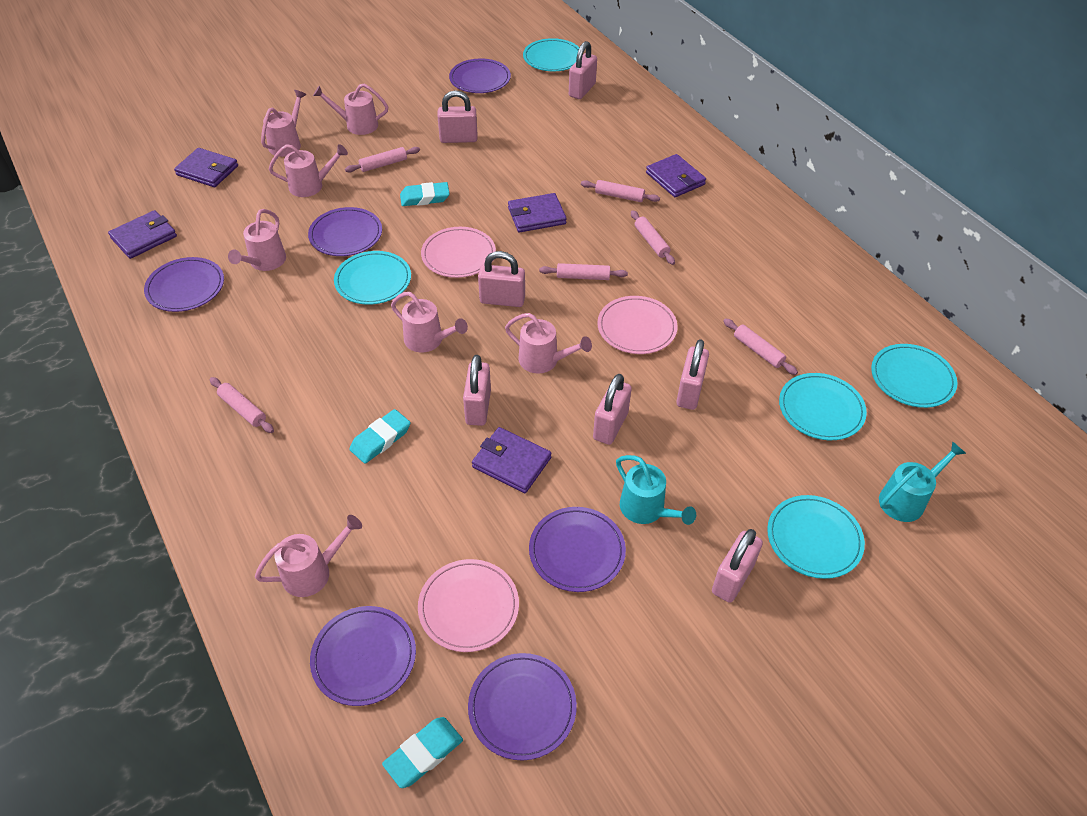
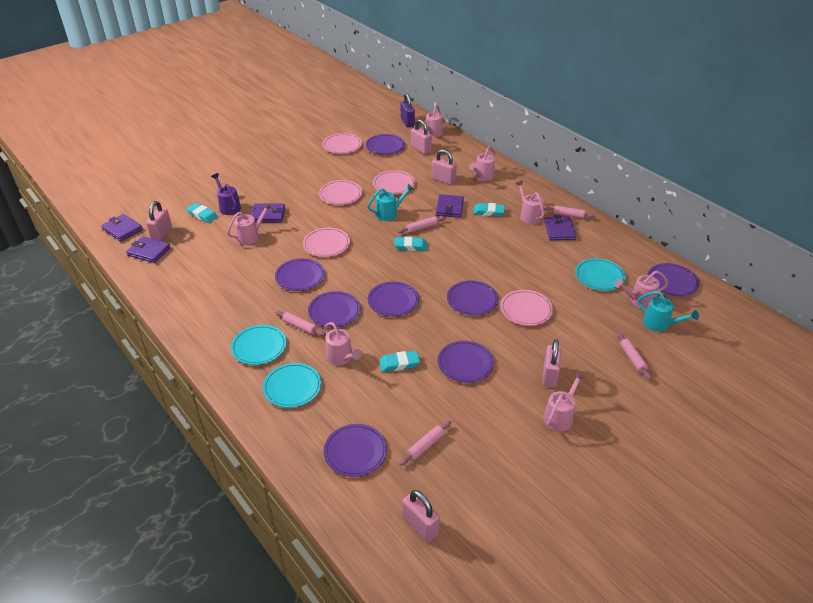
pink padlock: [437,90,478,143] [463,355,491,426] [478,251,525,307] [569,41,597,99] [593,374,632,445] [676,339,709,410] [712,529,763,603] = 7 -> [146,201,172,241] [402,490,440,542] [411,119,432,154] [432,149,457,185] [542,339,561,387] = 5
pink plate: [418,559,519,652] [421,227,496,278] [597,296,678,354] = 3 -> [303,228,350,257] [319,180,362,205] [323,133,362,154] [373,170,415,194] [500,290,553,326] = 5
pink rolling pin: [210,377,274,433] [345,147,420,173] [539,263,628,280] [581,180,660,202] [631,210,675,265] [723,318,798,375] = 6 -> [275,310,325,336] [398,216,446,233] [399,420,451,466] [543,205,596,218] [617,332,651,380] = 5
purple padlock: none = 0 -> [401,93,415,127] = 1
purple plate: [144,257,224,312] [308,207,382,256] [310,606,416,706] [449,59,511,93] [468,653,577,761] [529,507,626,592] = 6 -> [275,258,325,291] [308,291,360,327] [324,424,387,477] [366,134,405,155] [368,281,419,317] [438,341,494,383] [447,280,498,316] [647,263,699,296] = 8
purple watering can: none = 0 -> [211,173,241,215] = 1
turquoise eraser: [349,409,410,464] [382,717,463,788] [400,182,450,206] = 3 -> [187,203,218,223] [379,351,420,372] [394,237,427,251] [473,203,505,216] = 4
turquoise plate: [334,251,411,305] [523,38,579,72] [767,495,865,579] [779,373,867,440] [871,344,957,408] = 5 -> [231,325,287,365] [263,363,321,408] [575,258,626,291] = 3

